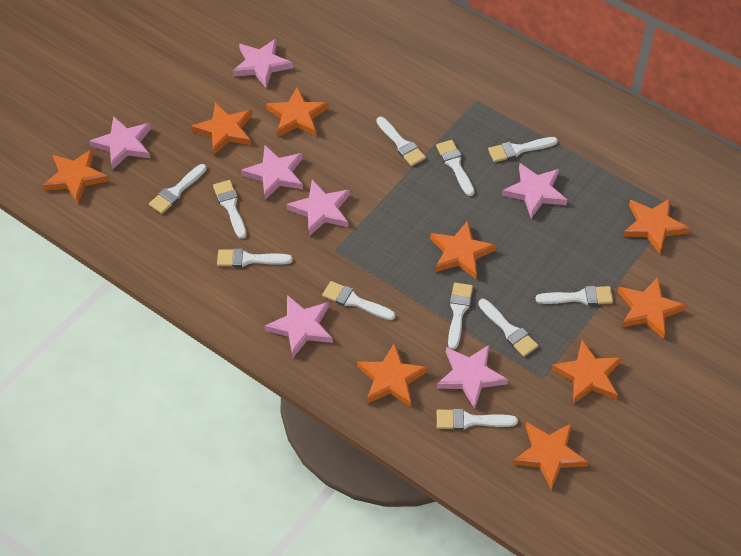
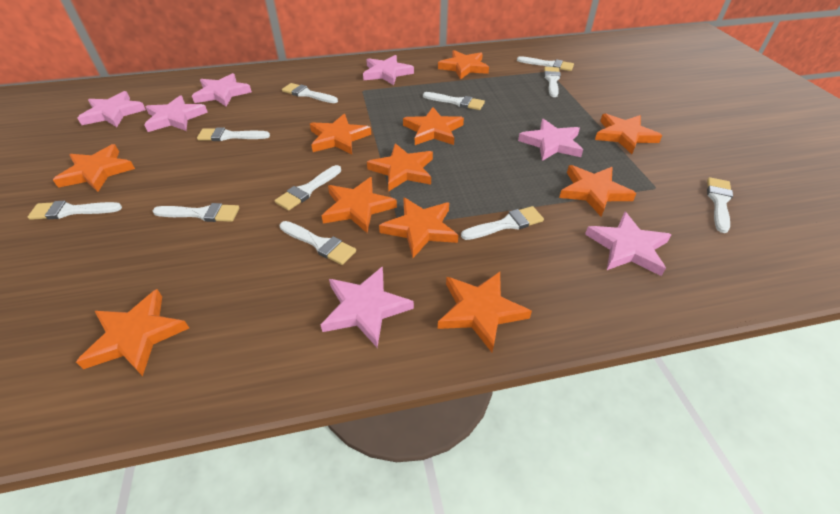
orange star: [42,149,109,203] [191,102,252,155] [266,87,328,137] [357,342,428,407] [430,221,496,279] [513,422,588,490] [551,340,622,404] [618,277,687,339] [623,198,690,254] = 9 -> [53,144,135,192] [76,289,189,376] [310,114,371,154] [322,177,397,233] [367,143,433,191] [379,197,458,258] [403,107,464,145] [438,50,489,80] [438,272,532,352] [559,165,637,217] [595,113,662,154] = 11

